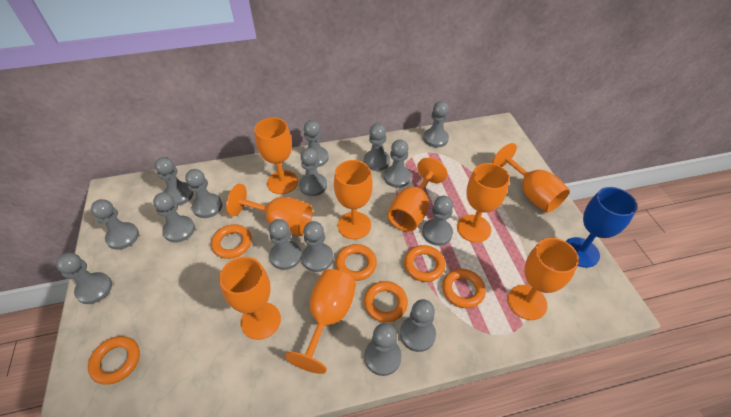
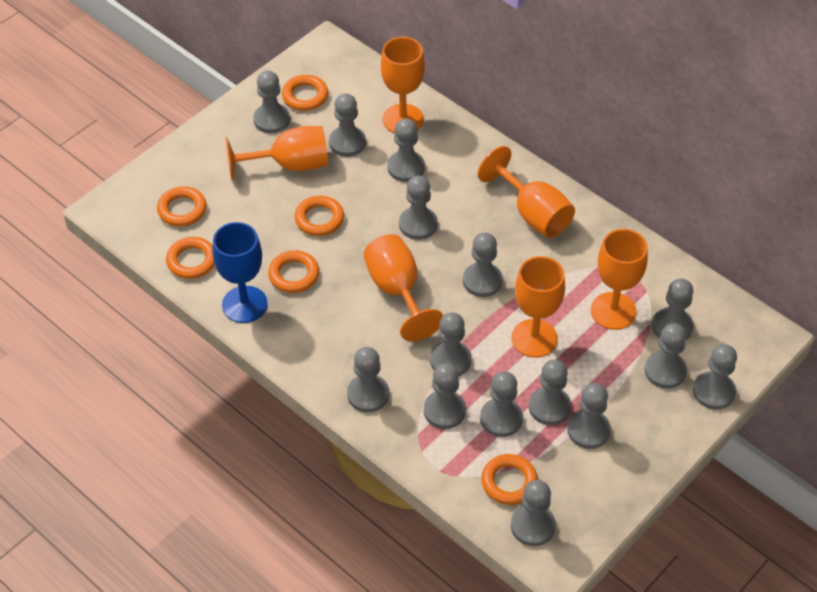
orange goblet: [219,257,281,340] [226,184,313,236] [254,118,298,194] [285,269,356,374] [334,160,373,239] [387,158,448,232] [457,163,510,243] [492,143,570,213] [508,238,579,320] = 9 -> [225,126,328,180] [364,234,443,341] [381,37,425,133] [478,146,575,238] [511,256,565,358] [591,229,648,330] = 6

